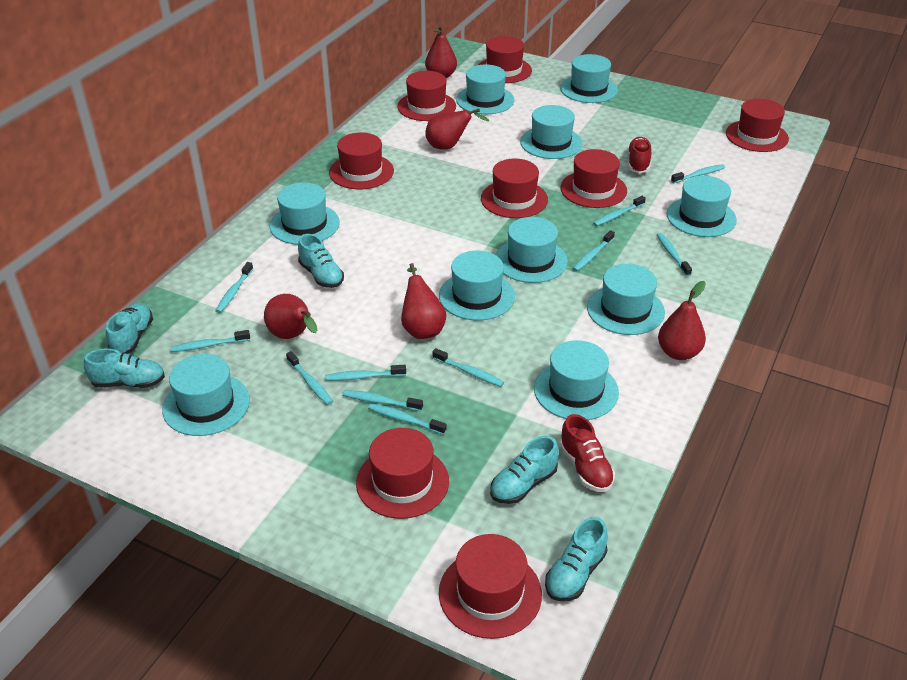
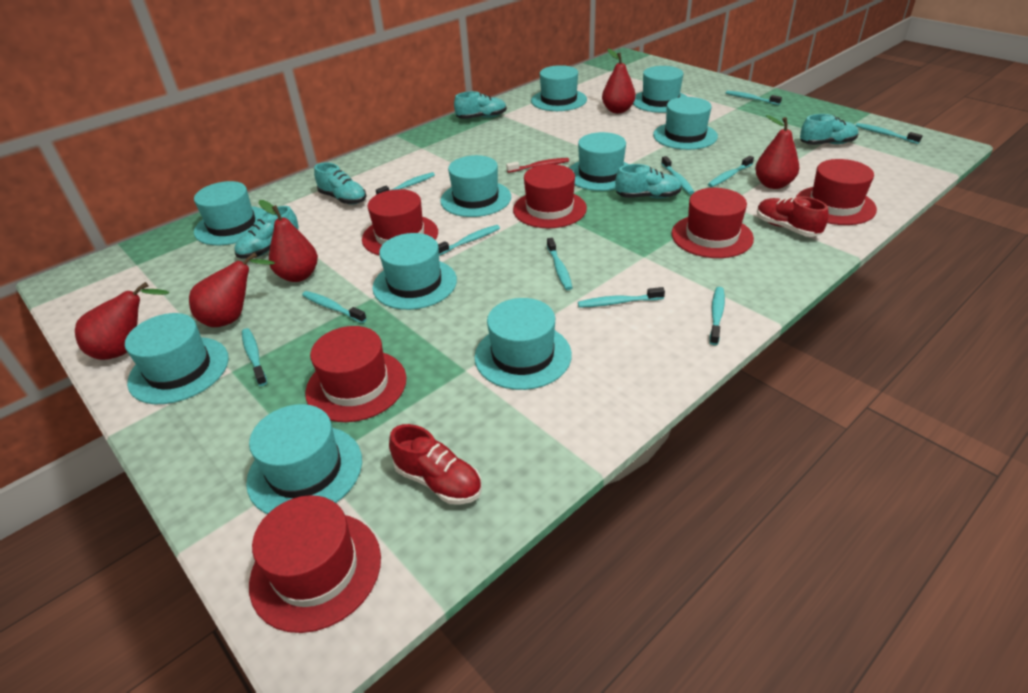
red hat: [329,132,394,189] [356,428,449,519] [397,71,456,121] [439,534,542,639] [478,36,532,83] [481,159,548,218] [561,149,627,208] [726,99,789,152] = 8 -> [249,495,381,633] [305,326,406,422] [362,189,438,256] [513,164,587,228] [671,188,754,258] [796,159,877,225] = 6
red toothbrush: none = 0 -> [506,158,569,173] = 1

